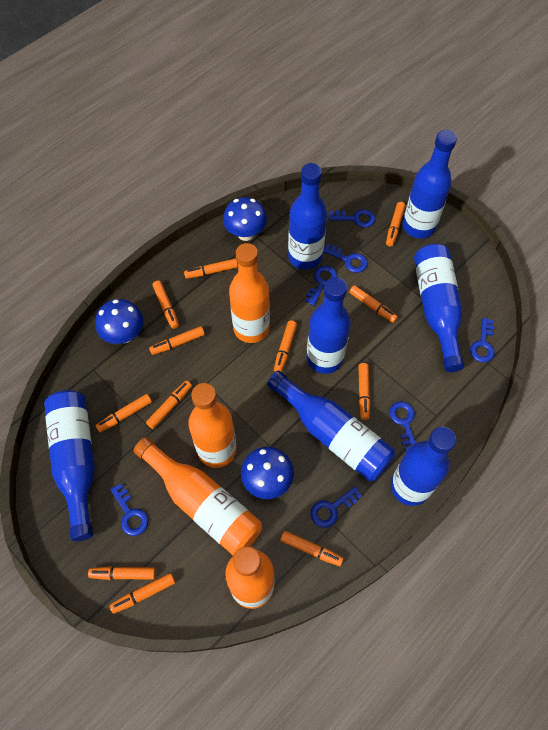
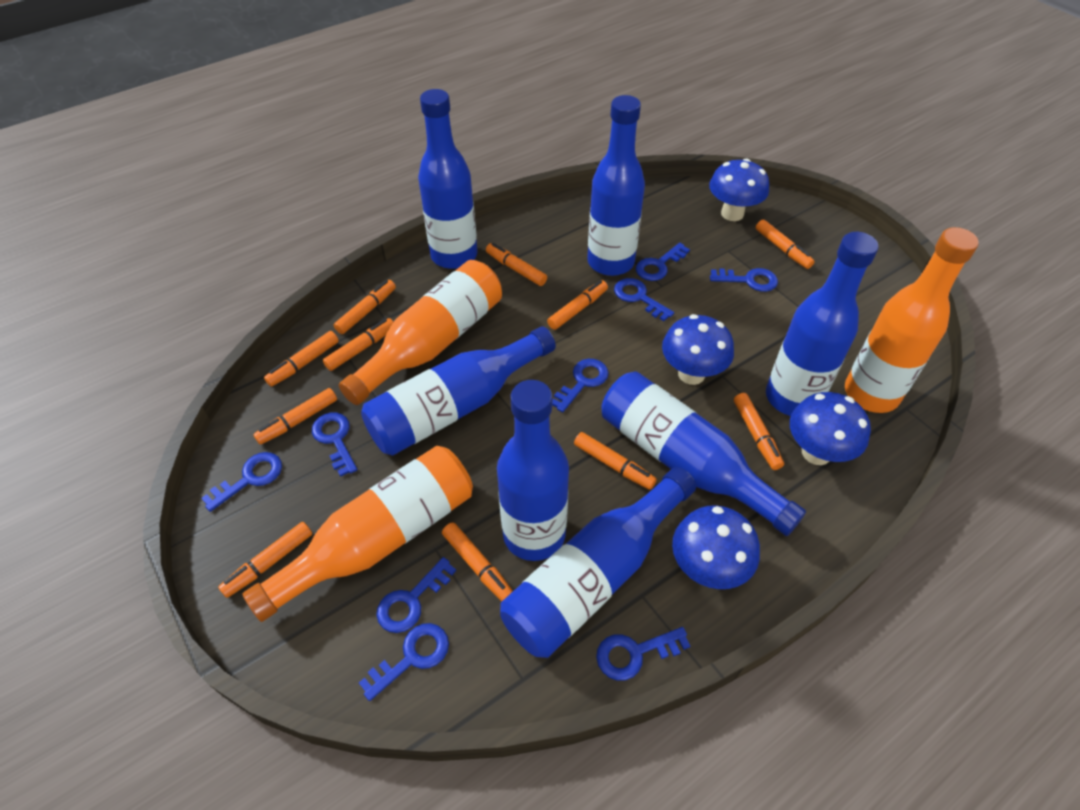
blue key: [110,484,149,536] [305,266,337,306] [310,486,362,528] [323,243,368,273] [329,209,375,227] [389,401,416,452] [470,318,495,362] = 7 -> [201,452,282,512] [312,412,357,477] [359,623,449,701] [376,557,456,633] [552,359,609,412] [596,627,690,681] [614,278,674,321] [636,243,690,281] [710,268,778,292] = 9
blue mushroom: [95,299,144,344] [223,197,267,241] [241,447,294,499] = 3 -> [662,314,734,385] [672,505,760,589] [709,158,769,221] [790,392,871,465] = 4
orange bottle: [134,437,262,556] [188,383,237,468] [225,546,274,609] [229,243,270,343] = 4 -> [243,446,473,622] [339,260,502,405] [845,227,979,413] = 3
orange marker: [88,567,156,580] [95,394,152,432] [110,573,175,614] [146,381,192,429] [149,326,205,355] [153,281,179,329] [184,259,238,279] [274,320,297,372] [280,531,344,566] [349,285,398,323] [358,363,370,420] [386,202,406,247] = 12 -> [218,522,312,598] [253,388,337,445] [264,331,339,387] [323,318,393,371] [334,280,396,334] [442,522,513,602] [486,243,547,286] [547,280,608,330] [574,432,657,490] [734,393,784,470] [756,219,815,269] = 11

